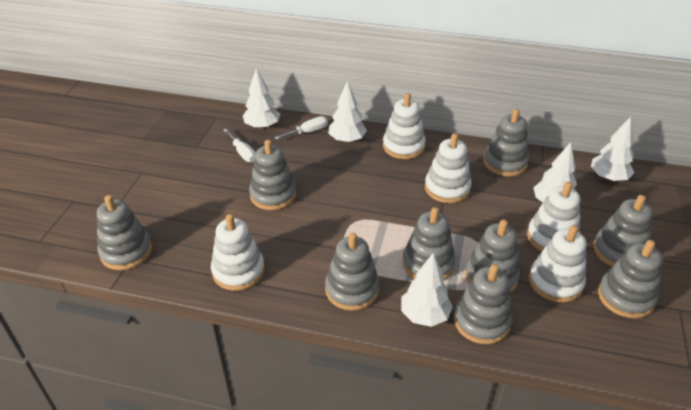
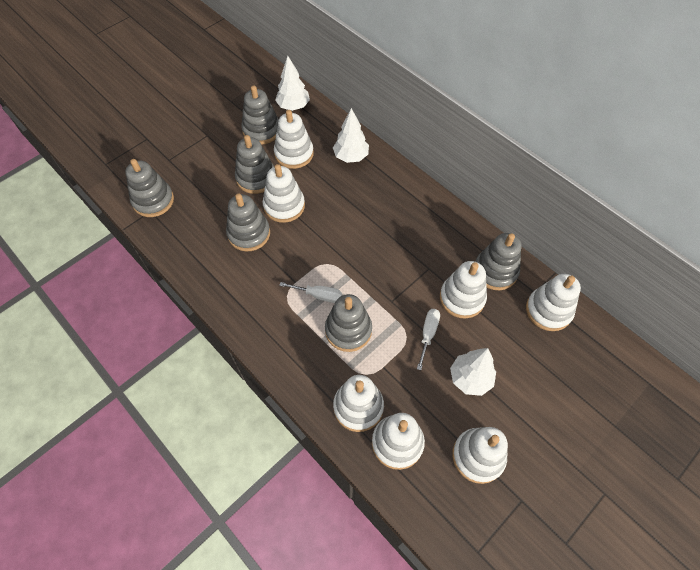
grey stacking toy: [97,195,152,270] [249,140,296,210] [325,233,379,311] [402,207,455,280] [454,264,512,344] [465,220,520,293] [483,109,529,177] [593,195,653,266] [598,240,663,319] = 9 -> [125,159,174,217] [226,194,270,251] [235,135,274,194] [241,85,279,145] [325,294,372,352] [475,233,521,290] = 6
white stacking toy: [211,214,265,291] [383,93,426,159] [425,133,472,203] [527,181,580,252] [529,225,586,303] = 5 -> [263,164,305,223] [274,110,314,169] [333,375,384,432] [372,413,425,470] [440,261,487,318] [452,427,508,484] [526,274,581,331] = 7
white tree: [243,68,280,129] [328,81,367,143] [401,253,453,327] [533,142,577,203] [591,117,634,181] = 5 -> [275,56,310,111] [333,108,369,163] [450,348,496,396] = 3

